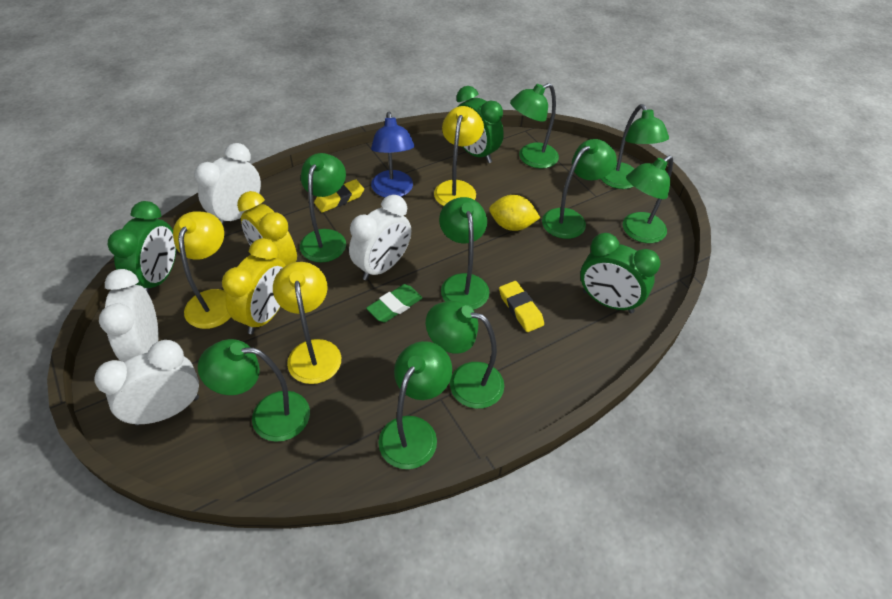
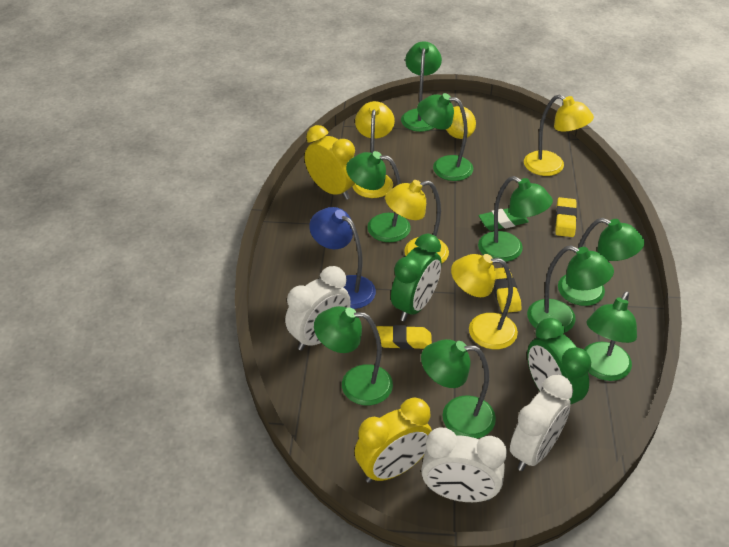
green clock: [108,201,176,294] [456,86,504,163] [580,233,660,313] = 3 -> [391,234,442,321] [527,318,591,413] = 2
white clock: [94,340,199,426] [99,269,159,362] [194,143,261,227] [349,195,411,280] = 4 -> [285,266,351,351] [421,428,507,502] [510,375,573,471] = 3
yellow eraser: [314,179,364,213] [499,281,544,332] = 2 -> [377,325,432,349] [494,268,522,313] [555,197,577,237] = 3
yellow lamp: [173,212,231,329] [273,262,341,384] [434,106,484,206] = 3 -> [352,101,395,198] [385,180,449,264] [451,254,518,349] [524,95,594,176] = 4

